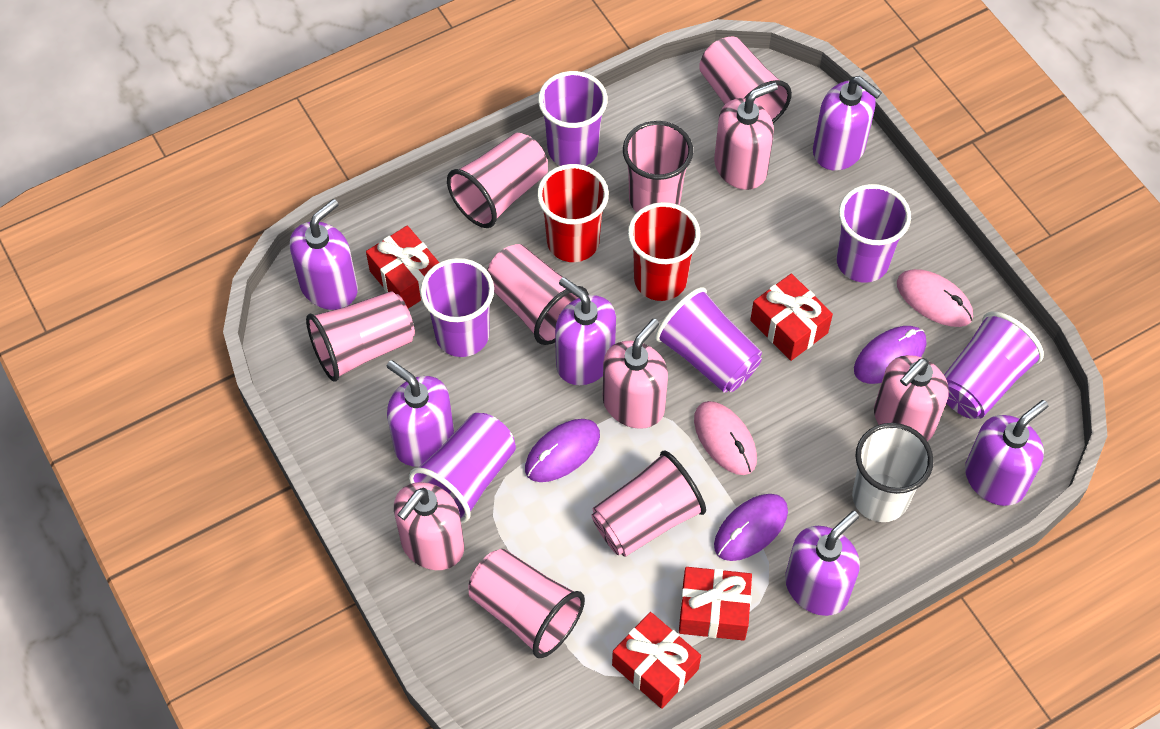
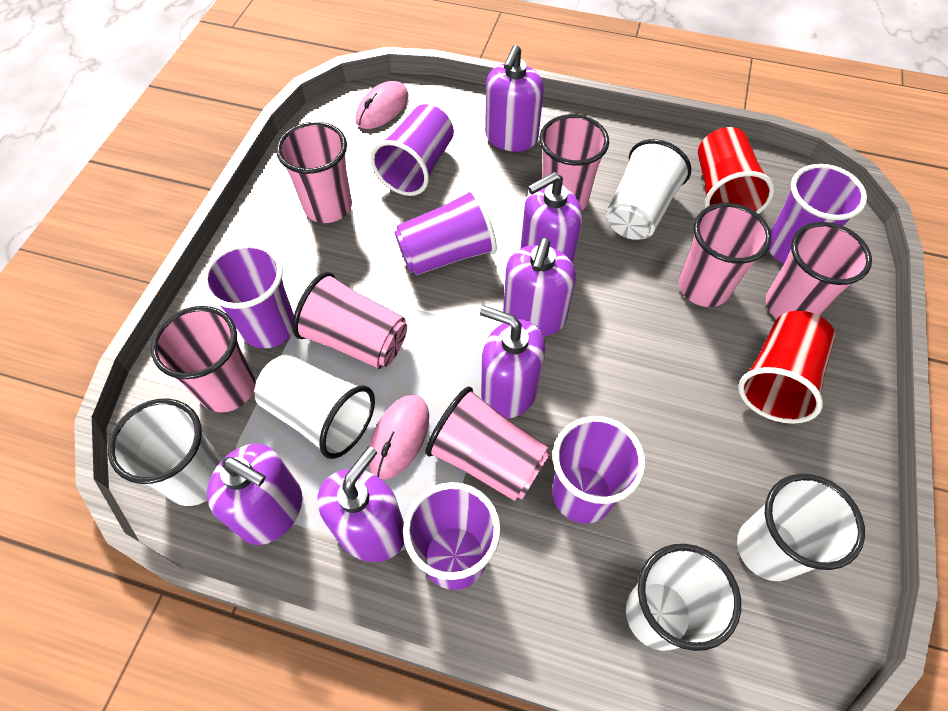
pink soap dispenser: [394,482,464,570] [603,319,668,429] [714,82,778,190] [874,355,949,441] = 4 -> none = 0
purple mouse: [525,419,600,482] [714,494,788,561] [854,326,926,384] = 3 -> none = 0
red gift: [366,226,439,309] [612,612,701,709] [679,567,752,641] [750,274,833,361] = 4 -> none = 0
white cup: [852,423,934,522] = 1 -> [108,399,222,506] [255,354,375,459] [606,139,691,240] [626,544,741,651] [737,474,865,581] = 5

